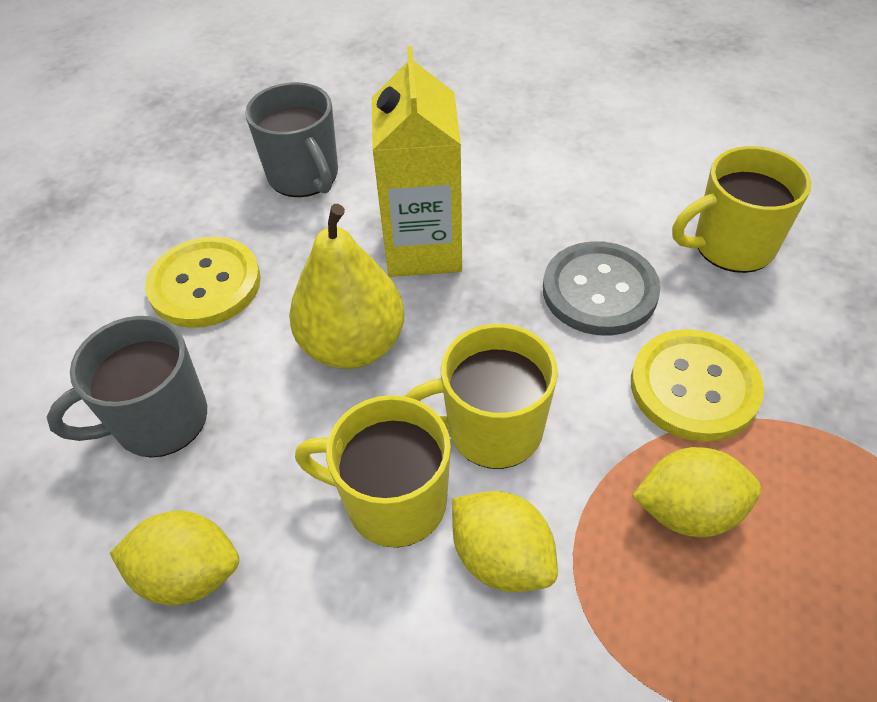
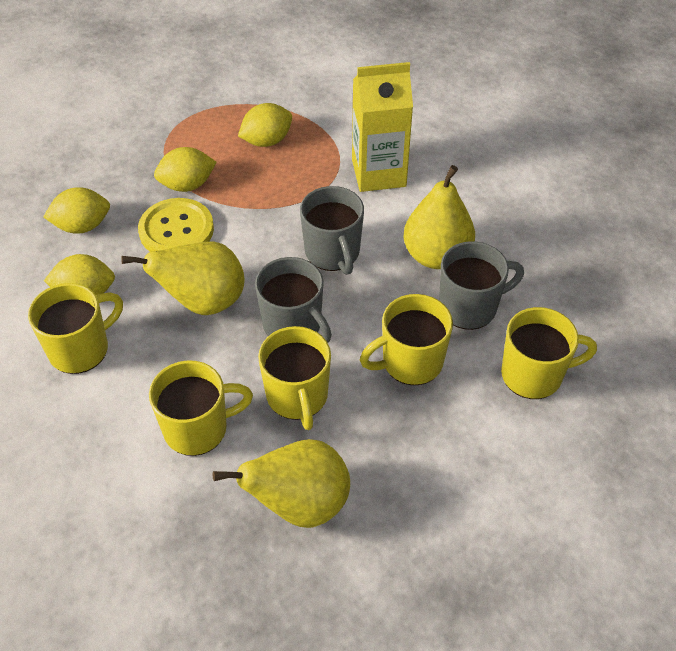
grey button: [543,241,661,336] = 1 -> none = 0
grey mug: [47,316,207,458] [245,82,338,197] = 2 -> [255,257,332,343] [300,186,364,275] [439,241,524,330] = 3
yellow button: [145,237,261,328] [631,329,764,442] = 2 -> [138,198,214,252] = 1
yellow lemon: [110,511,239,606] [452,491,558,592] [632,447,761,537] = 3 -> [43,187,110,234] [44,254,115,295] [154,147,217,192] [238,103,292,147] = 4
yellow mug: [295,395,451,548] [405,324,558,469] [672,146,811,273] = 3 -> [28,283,123,374] [149,361,253,456] [258,326,331,430] [360,294,453,385] [501,307,597,399] = 5
yellow pear: [289,204,405,369] = 1 -> [121,241,244,315] [213,439,350,528] [403,165,475,269] = 3

